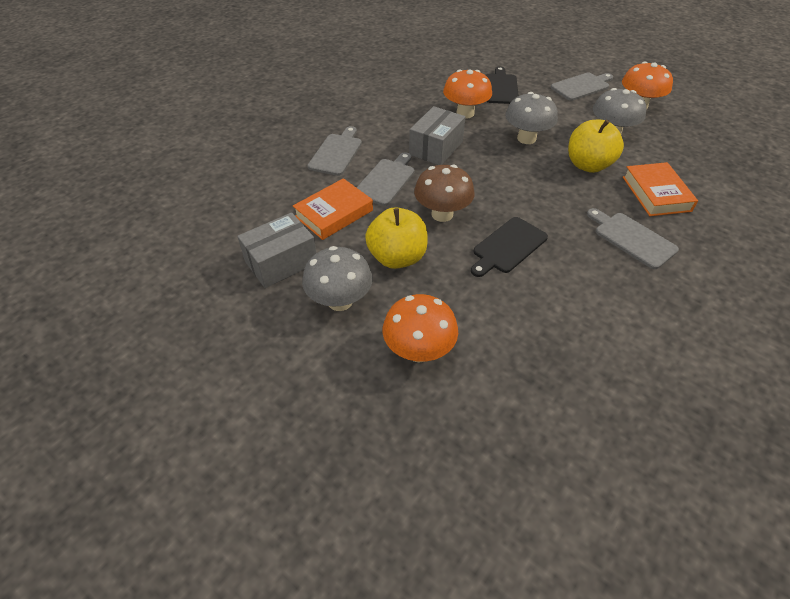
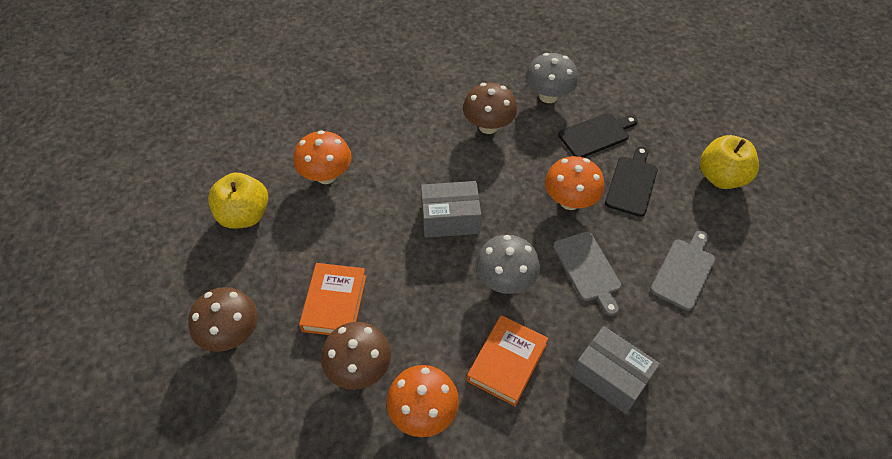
brown mushroom: [414,165,474,222] = 1 -> [188,287,258,352] [321,322,391,390] [463,82,517,134] = 3
grey cutting board: [307,126,362,176] [356,152,414,206] [551,73,613,101] [587,208,679,269] = 4 -> [553,231,621,316] [650,231,715,311] = 2
grey mushroom: [302,246,373,311] [505,92,558,144] [593,88,647,134] = 3 -> [476,235,540,294] [525,53,578,103] = 2

